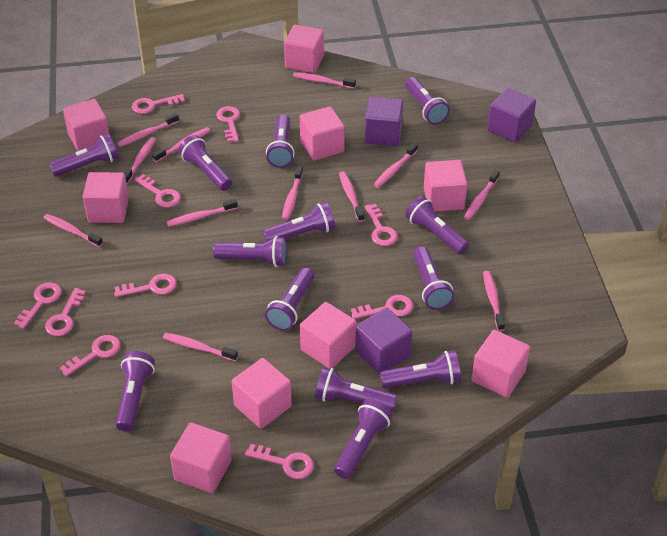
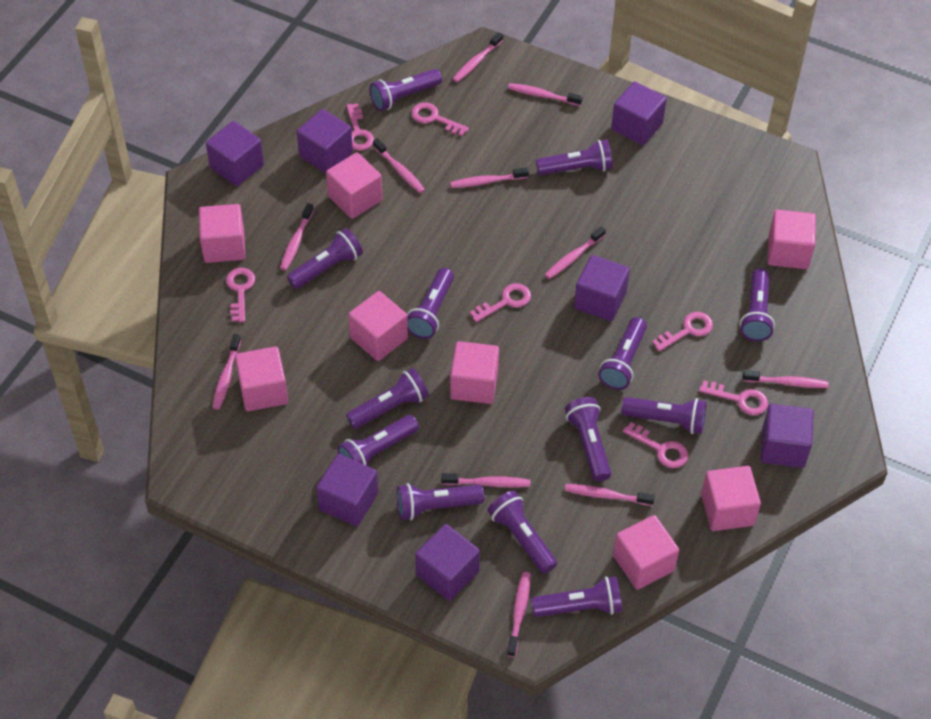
pink cube: [63,99,110,151] [83,172,129,223] [170,423,232,493] [232,358,292,429] [284,25,324,73] [300,106,345,160] [300,302,356,369] [424,160,467,212] [472,330,530,398] = 9 -> [199,204,245,263] [235,346,288,411] [326,152,383,219] [348,291,408,361] [450,341,499,404] [613,515,679,590] [701,466,761,531] [768,210,816,269] = 8
pink key: [14,282,62,329] [45,288,86,336] [60,335,121,377] [114,274,177,297] [132,94,185,114] [134,174,181,207] [216,106,240,142] [245,444,314,479] [351,295,413,319] [365,204,398,246] = 10 -> [226,268,255,322] [346,103,374,151] [411,102,469,136] [470,283,531,322] [623,422,688,468] [652,312,713,352] [699,380,768,415] = 7
pink toothbrush: [44,214,103,247] [117,113,179,147] [124,137,156,184] [152,127,210,162] [163,333,238,361] [167,199,238,227] [282,166,303,220] [293,72,356,89] [339,171,365,222] [374,143,418,188] [464,170,500,220] [483,271,505,331] = 12 -> [212,334,241,409] [280,203,314,270] [373,138,425,193] [441,473,530,487] [450,167,529,188] [453,32,503,82] [507,572,531,657] [508,83,583,106] [545,226,606,279] [565,484,655,506] [743,370,829,388] = 11
purple cube: [355,307,413,375] [365,96,404,146] [487,88,536,143] = 3 -> [206,121,264,186] [297,109,353,173] [316,454,378,526] [415,524,480,601] [574,255,630,321] [611,82,667,145] [761,404,814,468] = 7

